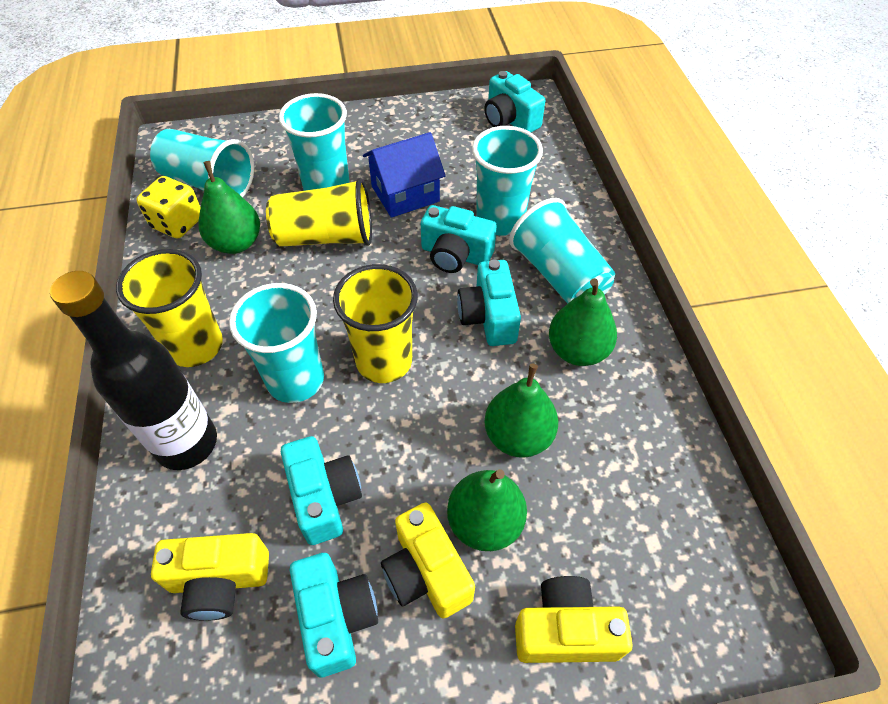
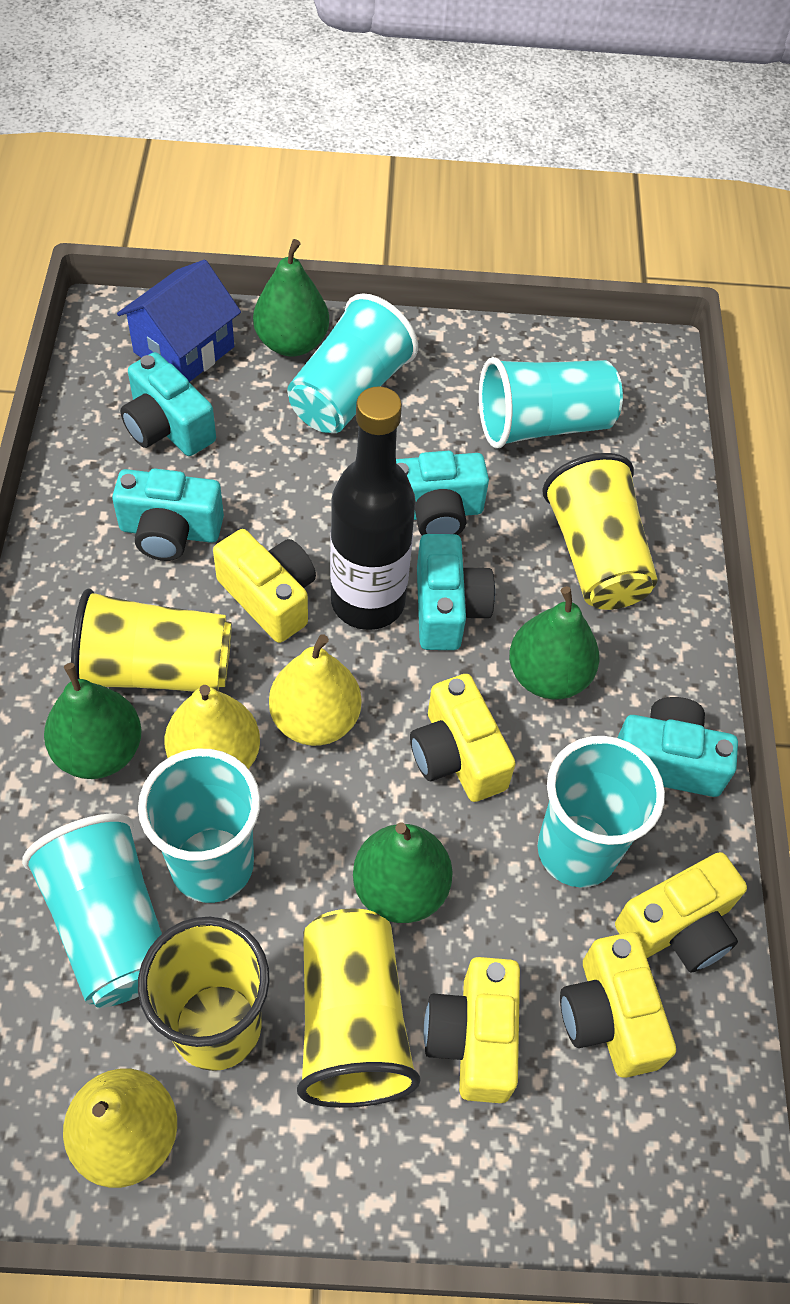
yellow camera: [151,533,269,621] [381,502,475,619] [515,576,633,663] = 3 -> [213,529,316,643] [410,674,516,802] [424,957,520,1103] [560,932,676,1078] [615,852,747,973] = 5
yellow cup: [116,249,223,367] [266,178,372,247] [333,264,418,383] = 3 -> [71,588,232,691] [138,917,270,1071] [297,909,421,1108] [542,453,657,610] = 4
yellow dice: [136,176,201,238] = 1 -> none = 0
yellow pear: none = 0 -> [63,1069,177,1188] [164,685,260,769] [269,634,361,746] = 3

